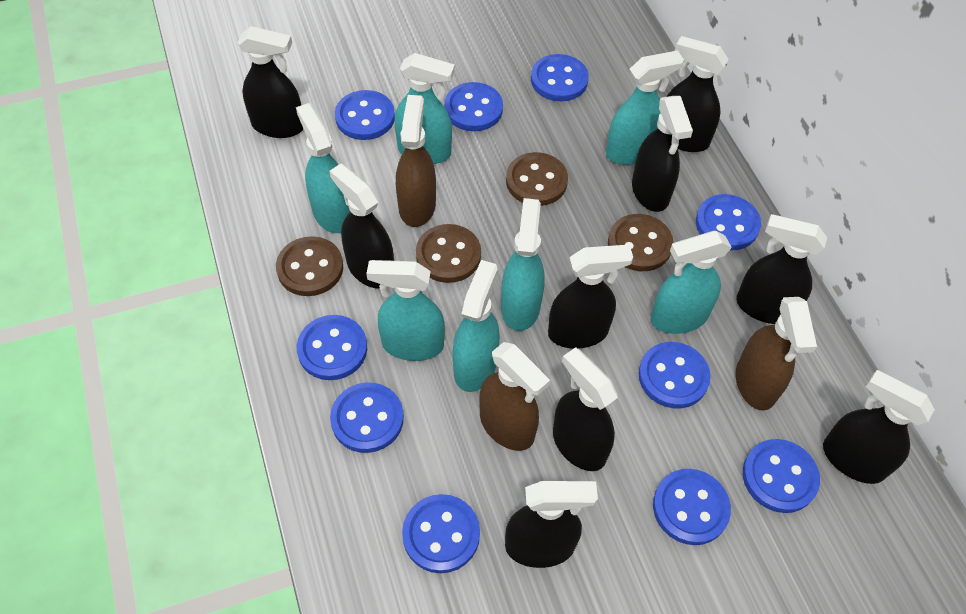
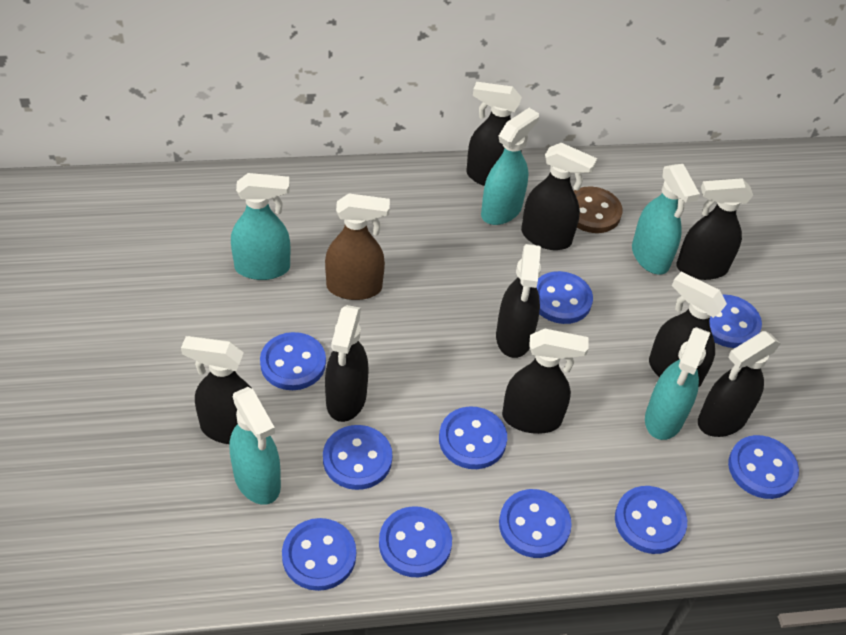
brown button: [276,236,343,296] [416,224,481,283] [506,152,568,206] [608,214,674,271] = 4 -> [574,186,623,233] = 1
brown spray bottle: [396,95,436,227] [479,342,550,451] [736,297,817,411] = 3 -> [325,193,390,300] = 1
turquoise spray bottle: [296,103,351,233] [366,260,445,361] [394,53,455,164] [452,260,500,392] [501,198,545,331] [606,50,684,165] [651,231,732,334] = 7 -> [230,387,281,505] [231,173,291,280] [481,108,539,225] [632,164,700,275] [645,327,710,440] = 5

